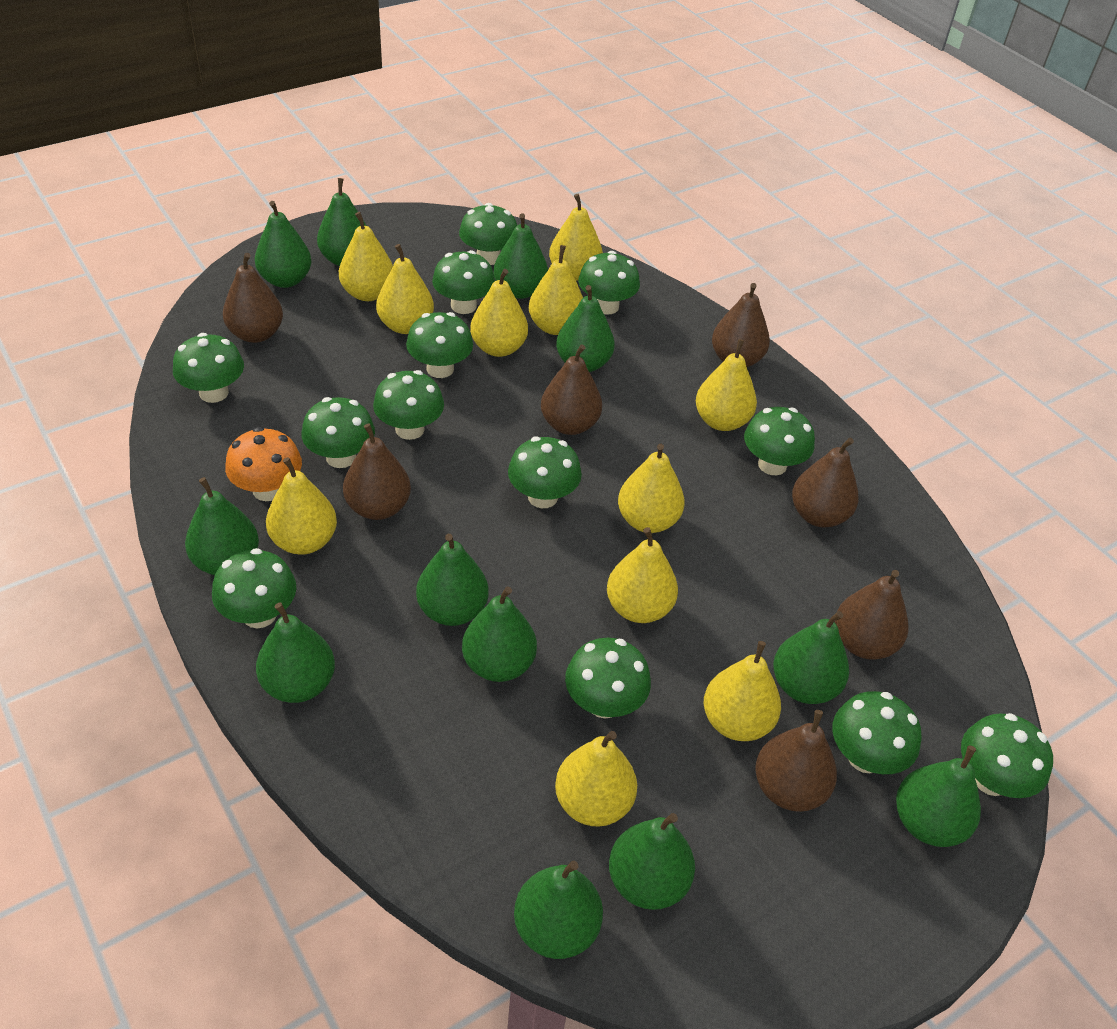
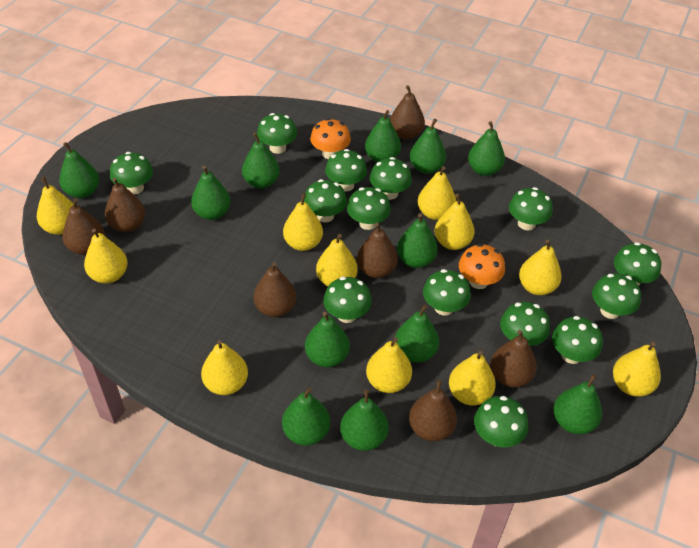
green mushroom: [173,333,244,403] [212,548,296,628] [302,397,375,468] [373,370,444,440] [406,312,473,378] [432,250,495,314] [459,203,517,265] [508,436,582,508] [565,638,651,718] [578,251,640,315] [744,407,815,475] [832,691,922,774] [961,713,1053,798] = 13 -> [110,152,153,194] [257,113,297,154] [304,179,347,222] [323,277,372,323] [325,149,367,191] [347,187,391,230] [370,157,412,200] [423,269,471,316] [474,396,528,447] [500,302,550,346] [509,187,553,230] [552,316,603,364] [592,273,641,319] [614,242,661,286] = 14
orange mushroom: [225,427,302,501] = 1 -> [310,118,351,159] [459,244,505,289] = 2

